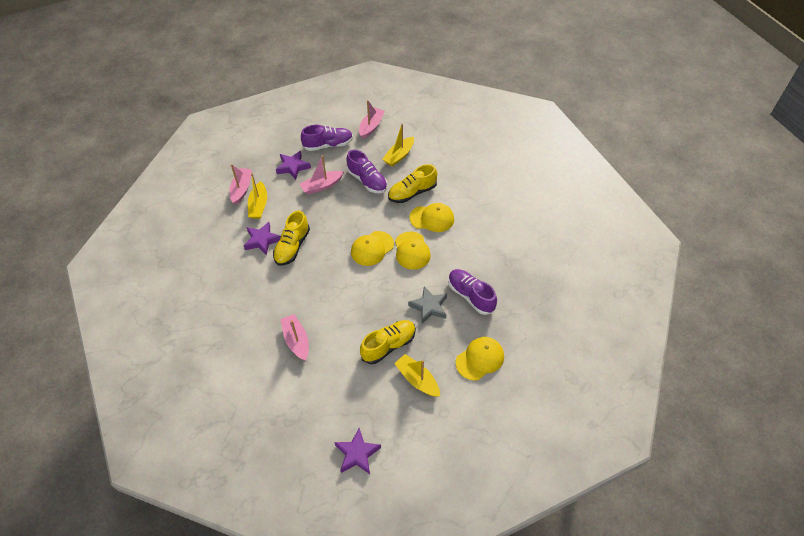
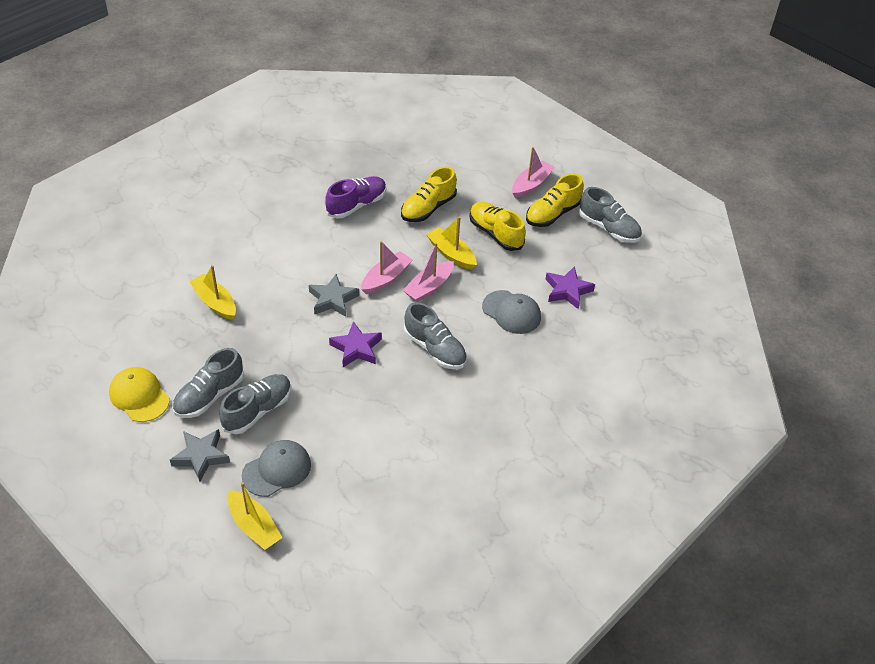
grey cap: none = 0 -> [242,440,311,497] [482,290,541,334] = 2
grey shoe: none = 0 -> [172,348,244,418] [219,374,291,434] [404,302,467,369] [579,187,642,243] = 4
grey star: [408,286,447,324] = 1 -> [170,429,230,482] [309,274,359,317] = 2
pink boat: [229,164,252,205] [280,314,309,361] [300,155,344,194] [359,100,385,139] = 4 -> [361,241,413,294] [403,242,454,302] [512,147,555,198] = 3
purple shoe: [301,125,353,151] [346,149,387,193] [448,269,497,315] = 3 -> [325,176,386,219] = 1
purple star: [244,222,281,256] [276,151,311,180] [335,428,381,474] = 3 -> [329,321,382,367] [545,266,595,309] = 2
yellow cap: [351,231,394,266] [395,231,431,270] [409,203,454,232] [456,337,504,381] = 4 -> [109,367,170,422] = 1

